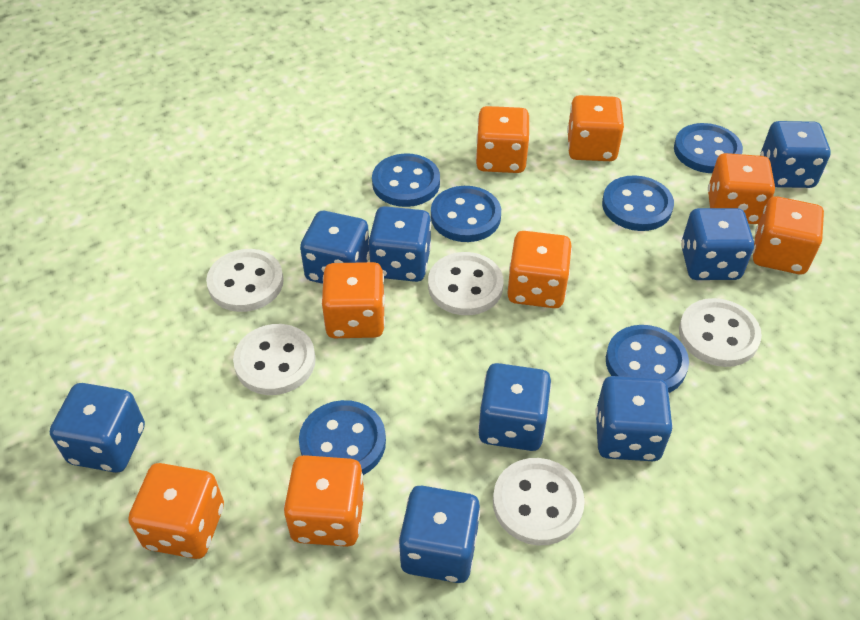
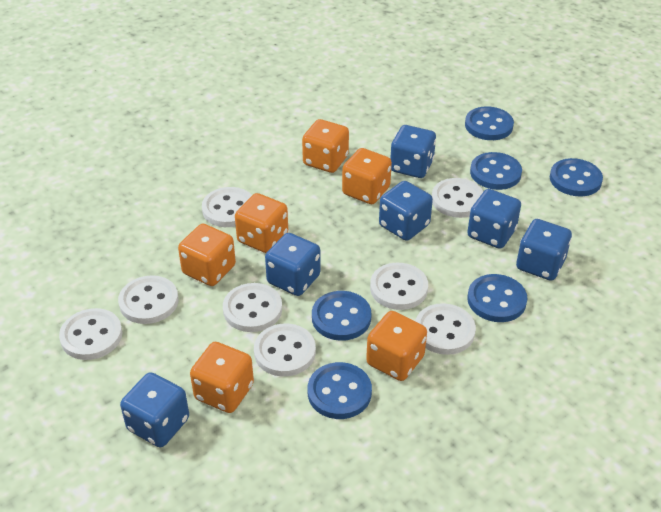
blue dice: [50,383,145,473] [300,211,370,284] [368,206,431,282] [399,486,480,583] [478,363,552,451] [595,376,673,461] [681,208,754,280] [760,121,831,188] = 8 -> [120,372,189,447] [265,233,321,296] [379,181,433,241] [390,125,436,178] [467,189,521,249] [516,219,572,281] = 6
orange dice: [128,463,224,559] [284,455,365,547] [322,262,385,338] [475,106,530,173] [507,231,572,308] [567,95,624,161] [708,153,775,224] [753,196,824,274] = 8 -> [178,224,236,286] [190,342,254,413] [235,193,288,253] [302,119,349,173] [342,148,392,204] [366,311,427,381] = 6
white button: [206,249,284,312] [233,324,316,395] [428,252,504,315] [493,458,585,545] [679,298,762,367] = 5 -> [59,308,123,360] [118,275,178,324] [202,187,252,227] [223,283,282,332] [254,323,316,377] [370,263,428,310] [415,303,476,355] [432,178,484,218] = 8

